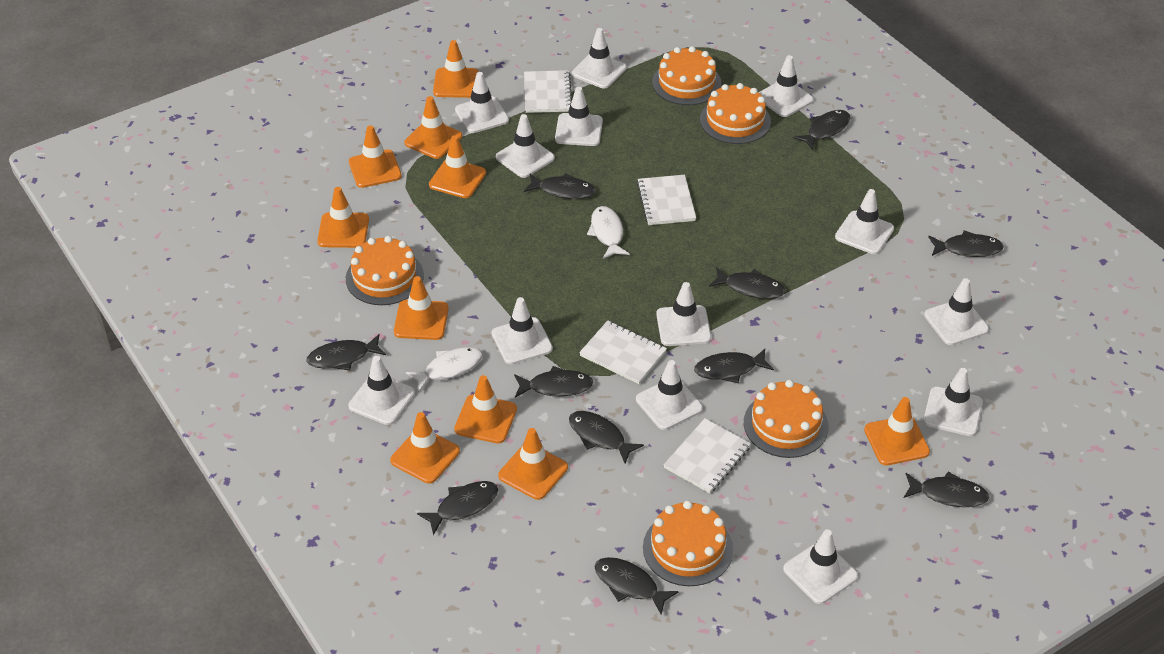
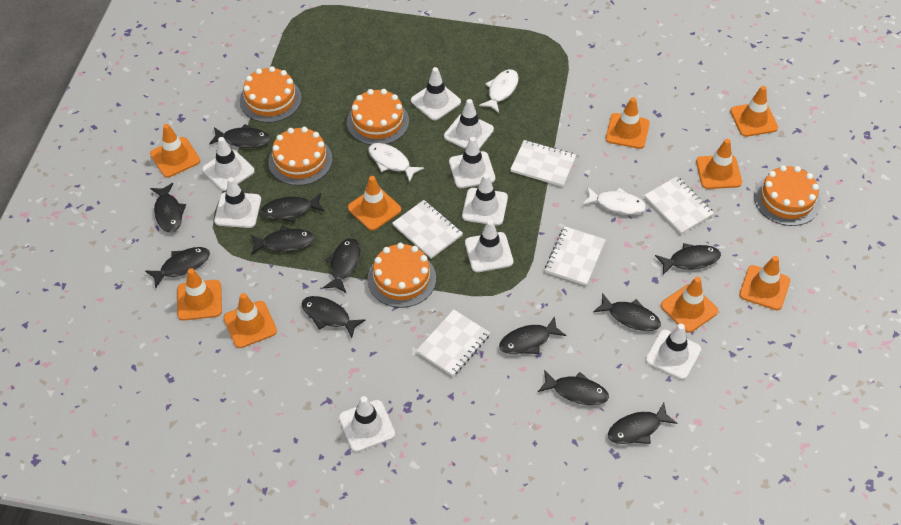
black fish: [306,334,386,371] [417,481,498,535] [514,366,593,398] [524,173,596,199] [569,411,644,463] [594,557,679,615] [694,349,774,383] [709,267,785,299] [793,110,850,150] [904,471,989,507] [928,230,1004,257] = 11 -> [145,247,210,289] [150,183,186,233] [209,124,271,148] [251,226,315,255] [260,193,325,223] [301,296,365,338] [323,238,361,293] [499,316,566,354] [538,370,609,405] [593,293,661,331] [608,403,677,444] [655,243,721,275] = 12
orange traffic cone: [317,187,369,248] [349,125,402,188] [390,412,460,483] [394,276,449,340] [404,96,462,159] [429,135,486,198] [433,40,479,98] [454,375,517,443] [498,428,568,500] [864,397,930,465] = 10 -> [150,124,200,177] [177,268,222,320] [223,293,277,348] [348,176,401,231] [606,97,650,149] [661,277,718,333] [696,139,742,189] [730,86,778,137] [739,256,790,310] = 9
white fish: [406,347,483,392] [587,206,630,259] = 2 -> [368,143,424,182] [479,69,519,113] [582,187,647,215] = 3
white notebook: [524,70,572,113] [579,321,667,384] [637,175,696,225] [664,418,751,493] = 4 -> [392,200,463,259] [416,309,490,376] [510,140,576,187] [545,226,606,286] [644,176,714,234] = 5
white traffic cone: [348,356,415,425] [455,72,509,133] [492,297,553,364] [496,114,555,178] [555,87,603,146] [572,28,626,89] [636,360,703,430] [656,282,711,346] [759,55,814,117] [783,529,858,604] [835,189,894,254] [923,368,983,436] [924,278,989,345] = 13 -> [202,137,255,191] [214,177,261,228] [339,396,395,452] [411,67,461,120] [444,99,494,149] [449,137,495,188] [462,174,508,226] [465,220,513,272] [645,324,701,380] = 9

